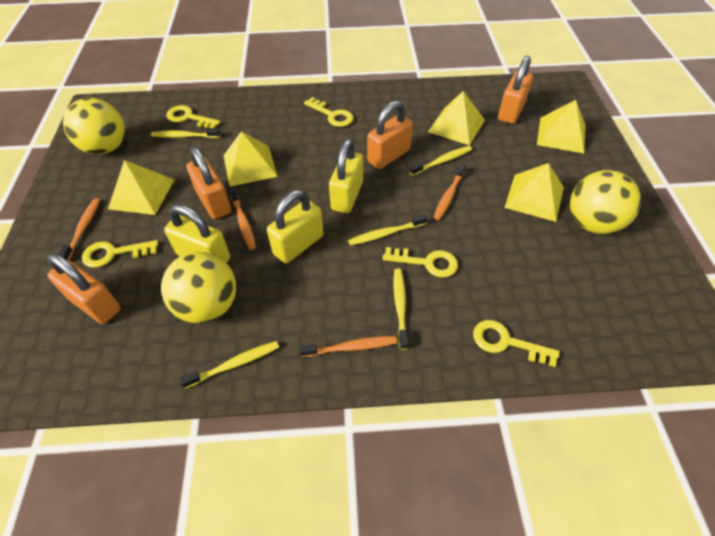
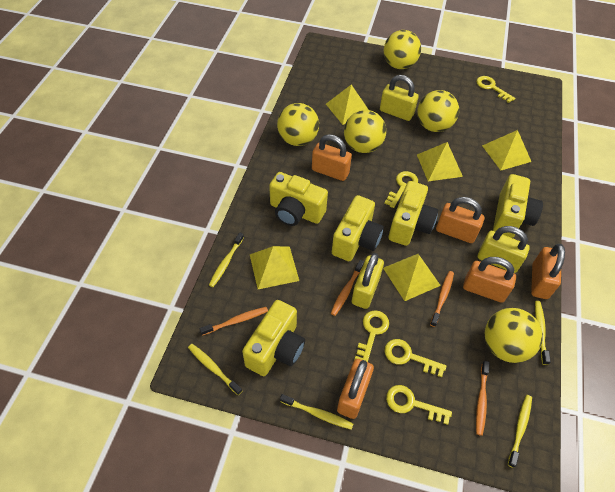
orange padlock: [47,253,121,324] [186,146,231,219] [367,101,413,169] [498,56,533,124] = 4 -> [312,134,352,181] [337,359,374,419] [436,197,484,243] [463,257,516,303] [531,244,565,299] = 5
yellow ball: [63,98,125,155] [161,252,236,323] [570,170,641,234] = 3 -> [277,103,319,146] [344,110,386,153] [384,30,421,69] [417,90,459,132] [485,308,543,363] = 5
yellow camera: none = 0 -> [242,300,305,376] [269,172,328,226] [332,195,384,261] [389,181,438,246] [493,174,543,238] = 5

